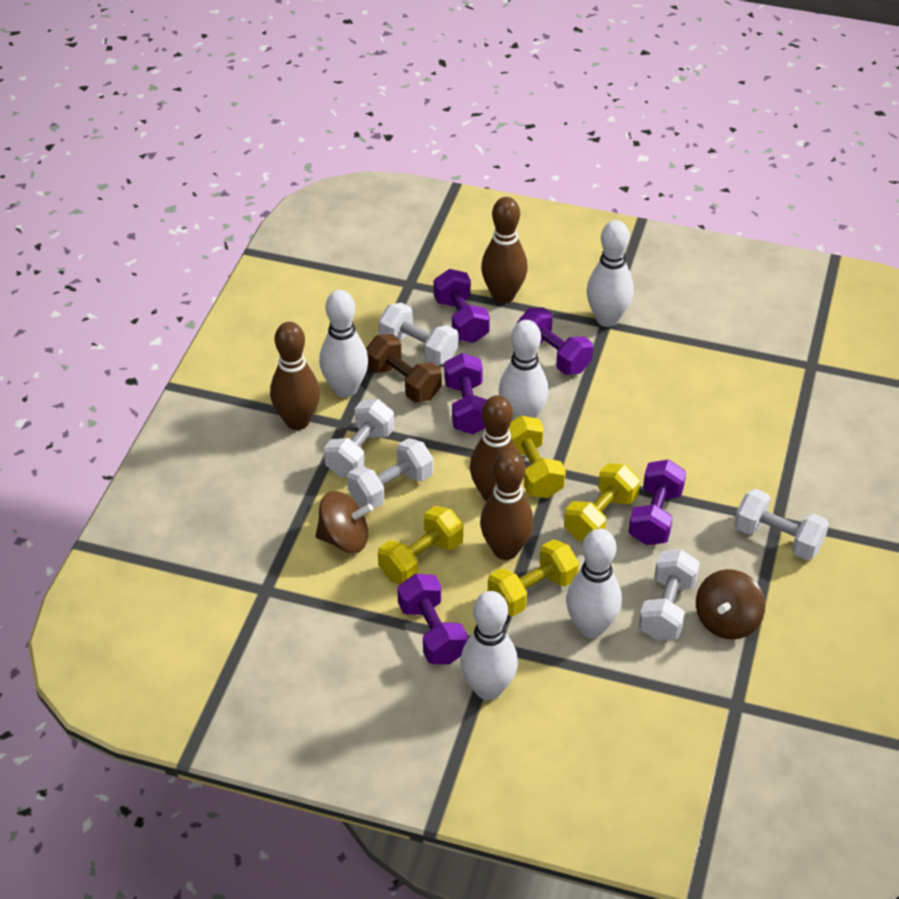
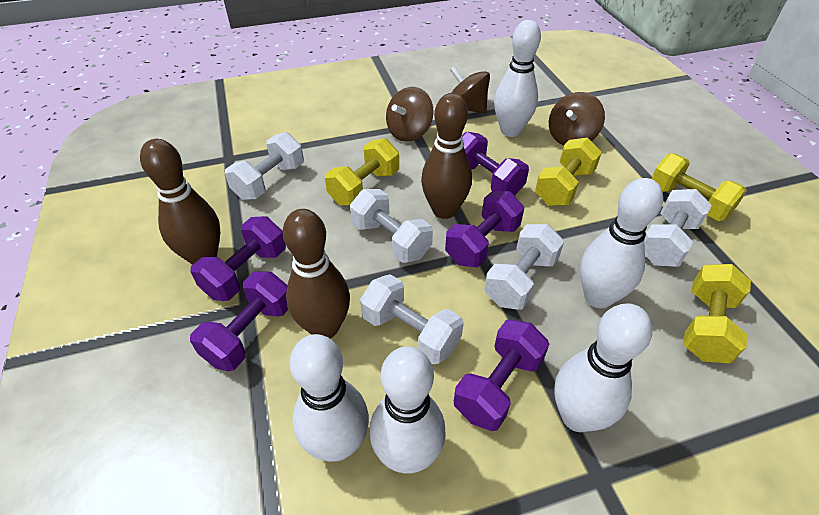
brown bowling pin: [270,322,320,430] [470,395,520,502] [480,451,534,560] [481,197,528,303] = 4 -> [140,139,220,265] [283,209,350,338] [421,93,472,219] = 3
brown dumbbell: [366,334,442,402] = 1 -> none = 0
brown spinning top: [316,491,373,553] [696,569,765,639] = 2 -> [386,87,434,142] [450,66,490,114] [549,92,605,146] = 3

